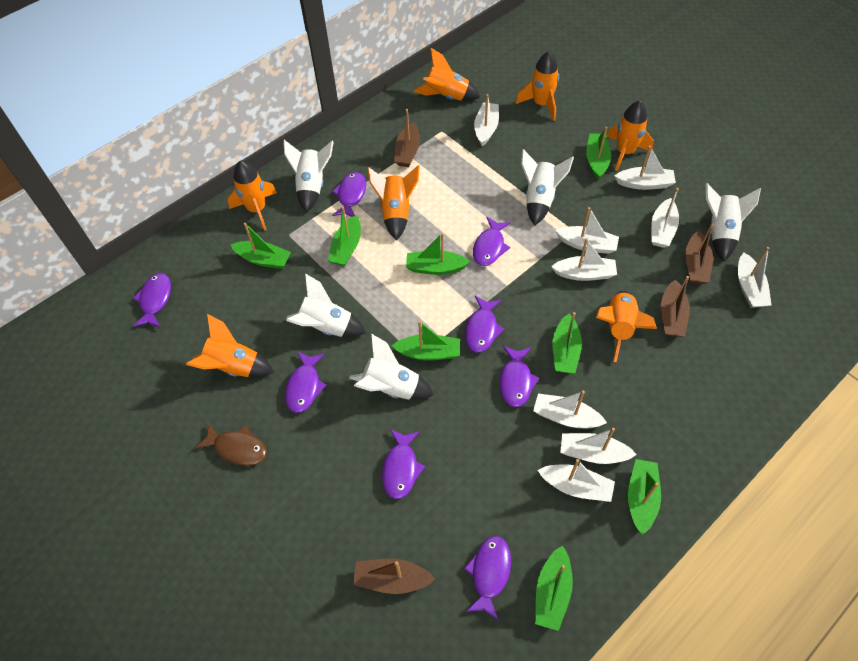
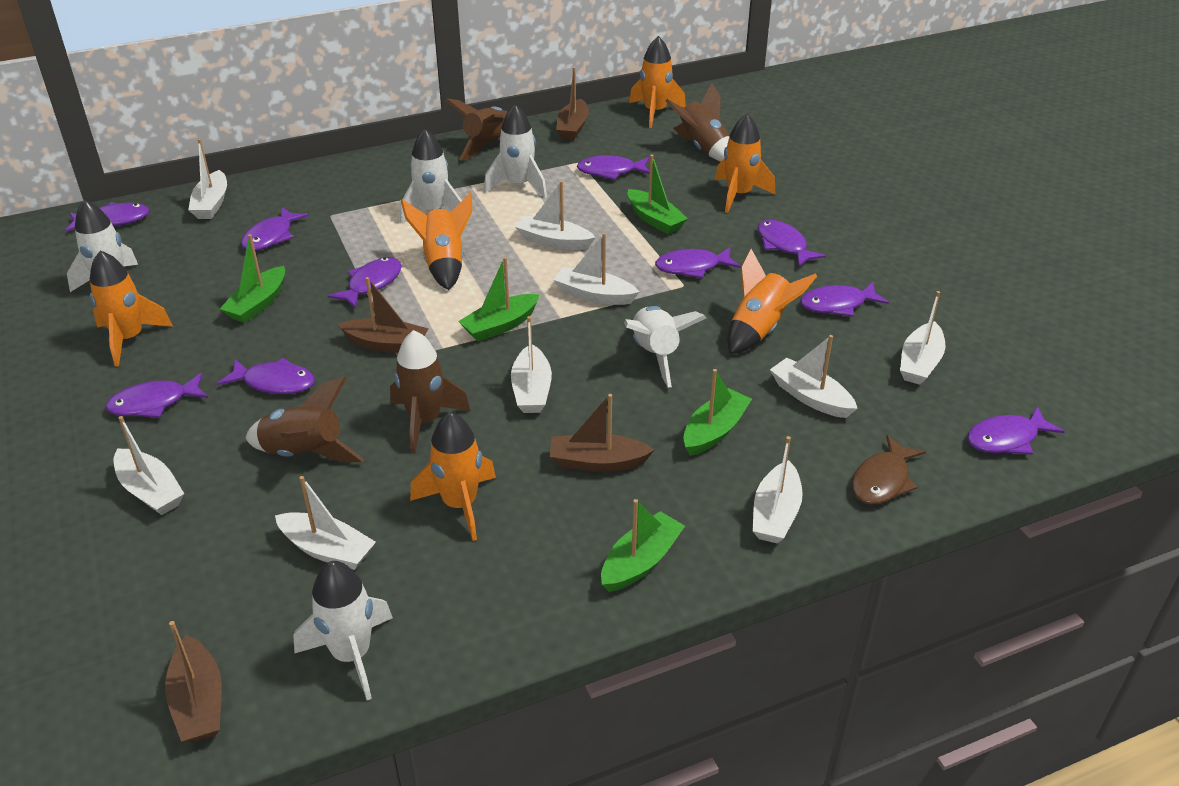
brown rocket: none = 0 -> [246,377,364,462] [390,330,471,454] [445,98,507,160] [666,83,730,162] = 4
green boat: [231,223,291,269] [328,207,361,266] [392,321,460,361] [406,233,471,275] [535,545,573,631] [552,312,582,373] [586,127,611,180] [628,459,661,535] = 8 -> [220,234,285,323] [458,257,540,342] [601,499,685,592] [628,154,688,234] [683,369,752,456] = 5
orange rocket: [186,314,274,377] [228,160,277,230] [368,165,420,241] [413,48,480,101] [516,51,559,121] [596,290,657,362] [607,101,654,171] = 7 -> [90,251,173,367] [401,193,472,290] [410,412,496,541] [629,36,686,128] [715,114,775,213] [727,249,817,354] = 6
purple fish: [133,273,171,327] [285,351,326,413] [332,172,366,217] [382,429,425,499] [464,536,511,620] [465,296,504,353] [473,217,511,266] [500,346,539,407] = 8 -> [66,202,150,231] [105,373,208,418] [217,358,315,394] [241,207,309,251] [328,257,402,309] [577,155,650,180] [655,247,740,278] [758,220,826,267] [800,282,889,317] [967,406,1065,455] = 10

